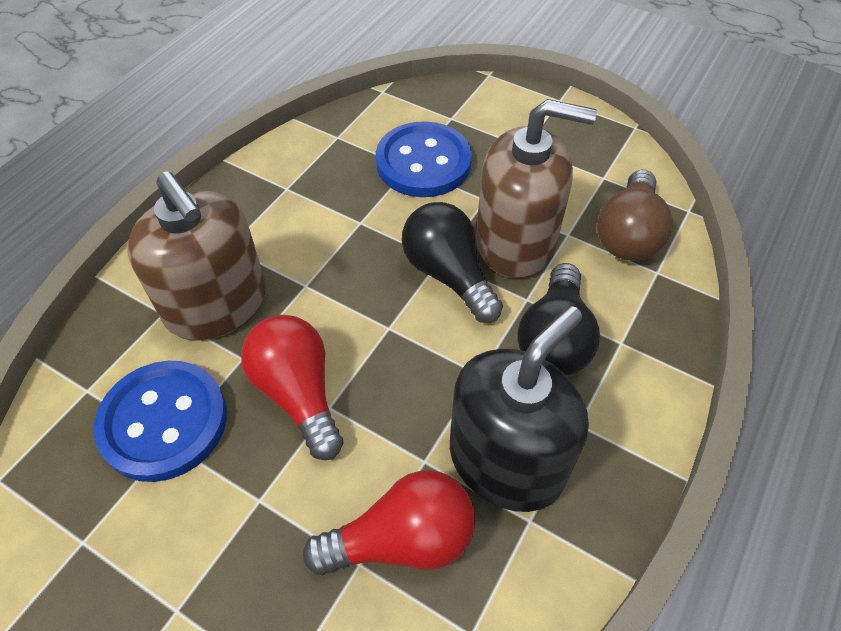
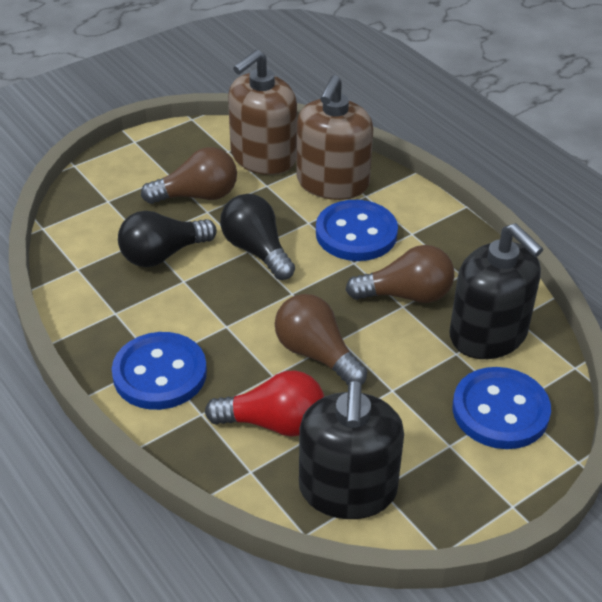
black soap dispenser: [450,306,589,512] = 1 -> [299,381,404,519] [449,223,543,359] = 2
blue button: [93,361,227,482] [376,121,472,197] = 2 -> [112,332,207,410] [316,200,398,261] [452,367,551,449] = 3
brown light bulb: [597,170,673,261] = 1 -> [141,147,237,204] [275,294,367,385] [346,245,454,303] = 3
red light bulb: [241,315,343,460] [303,471,475,575] = 2 -> [205,370,324,437] = 1

